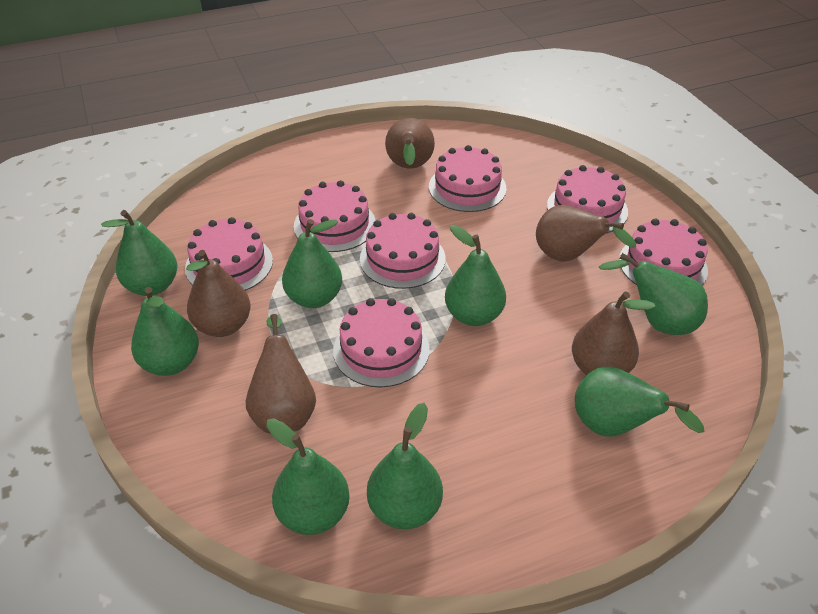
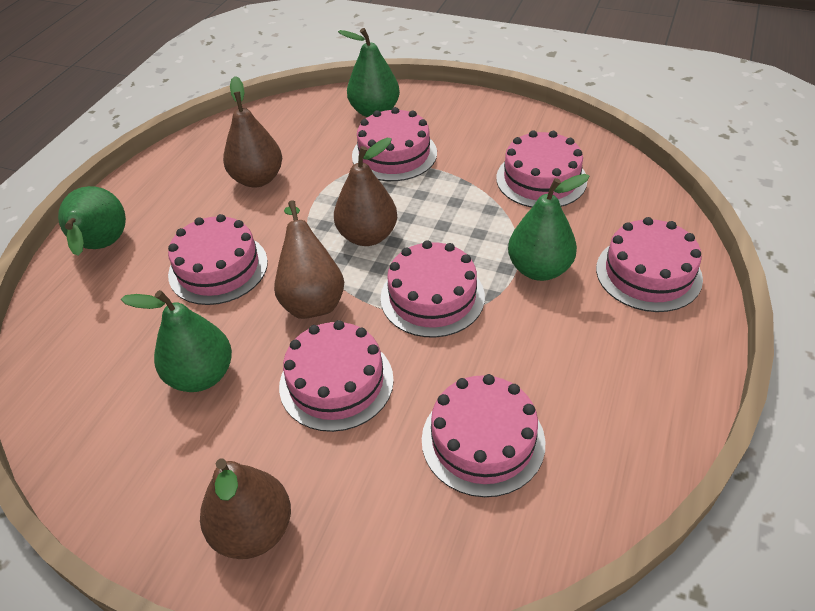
brown pear: [186,250,251,337] [246,314,316,434] [385,118,435,168] [536,205,636,262] [572,291,655,375] = 5 -> [200,459,291,559] [223,76,282,188] [274,200,344,319] [334,138,397,246] = 4
green pear: [101,210,178,296] [131,287,199,376] [266,418,350,535] [282,219,342,308] [367,403,443,529] [445,225,506,326] [575,367,704,437] [599,253,708,335] = 8 -> [58,186,126,256] [121,290,232,392] [338,28,400,117] [508,174,589,281] = 4

